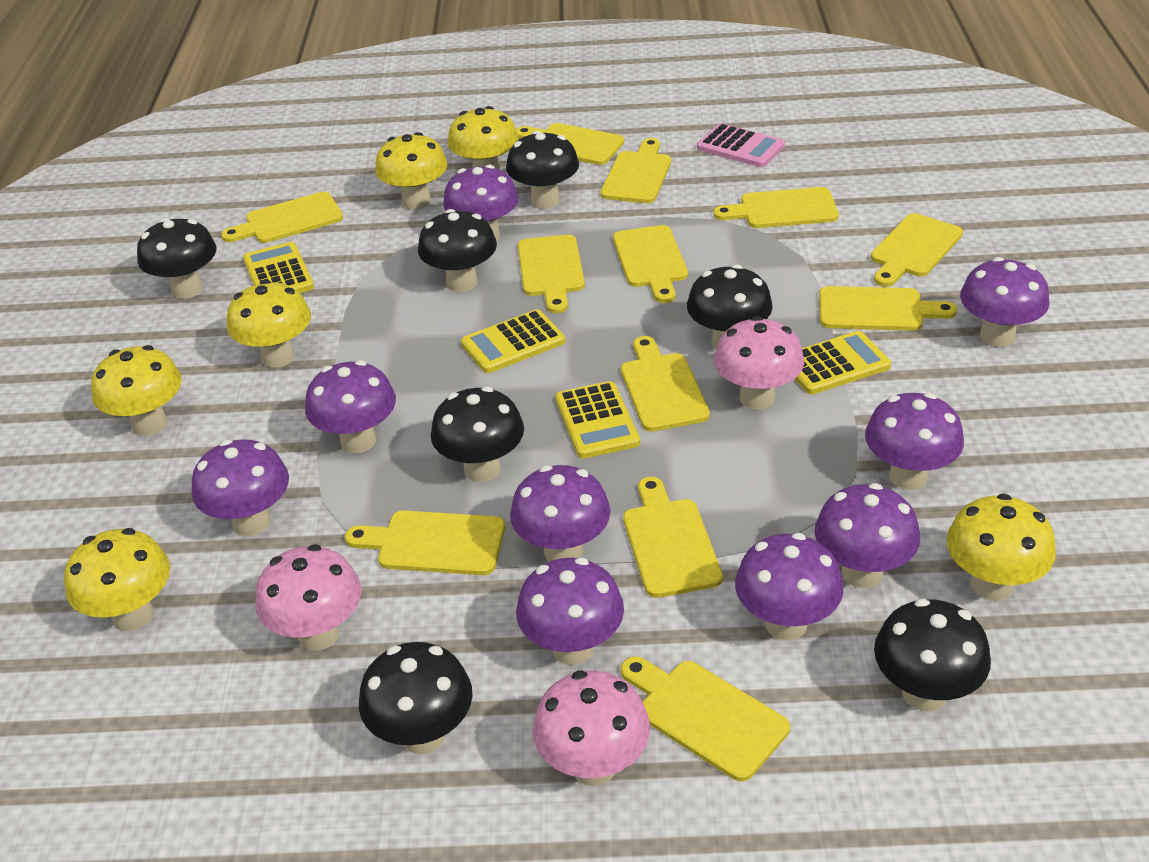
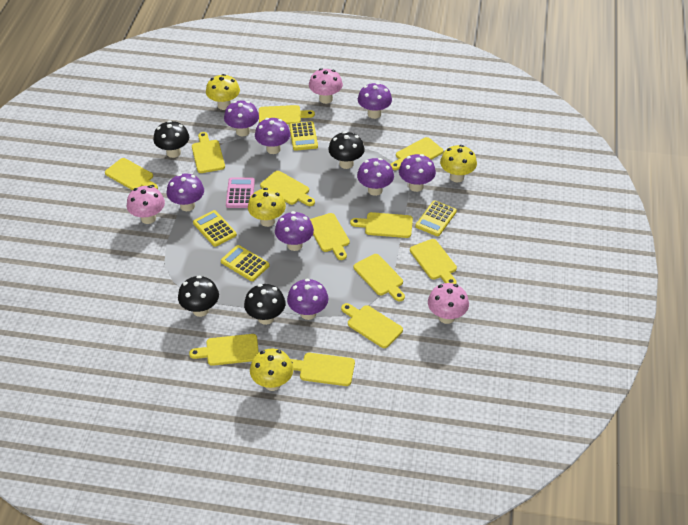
black mushroom: [137,218,217,299] [359,642,472,754] [418,209,497,292] [431,386,524,482] [506,131,579,209] [687,264,773,349] [874,599,991,711] = 7 -> [153,121,189,158] [178,276,219,317] [244,284,286,325] [328,131,365,169] = 4
purple mushroom: [192,439,289,536] [305,360,396,453] [443,165,519,240] [510,465,610,562] [516,557,624,665] [735,533,844,640] [814,483,920,588] [865,393,964,490] [960,257,1050,347] = 9 -> [167,174,204,211] [224,101,259,136] [255,118,290,154] [275,211,314,251] [287,279,328,320] [357,158,394,196] [358,83,392,119] [399,154,436,192] = 8
yellow mushroom: [64,528,170,631] [91,345,182,436] [227,280,311,368] [375,132,448,210] [448,106,518,170] [946,494,1056,601] = 6 -> [206,74,240,110] [248,188,286,227] [250,349,293,391] [440,145,477,182] = 4

